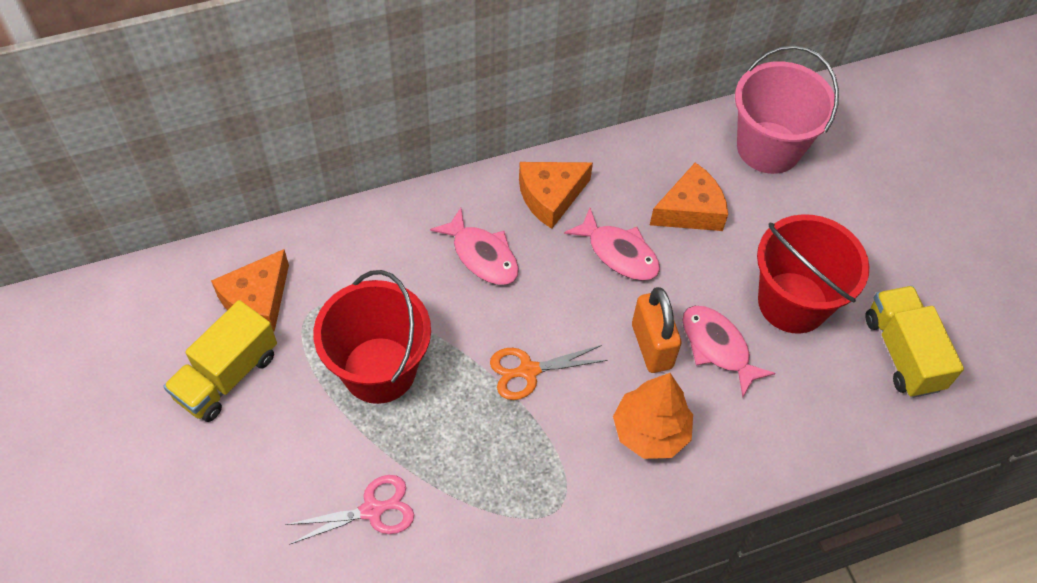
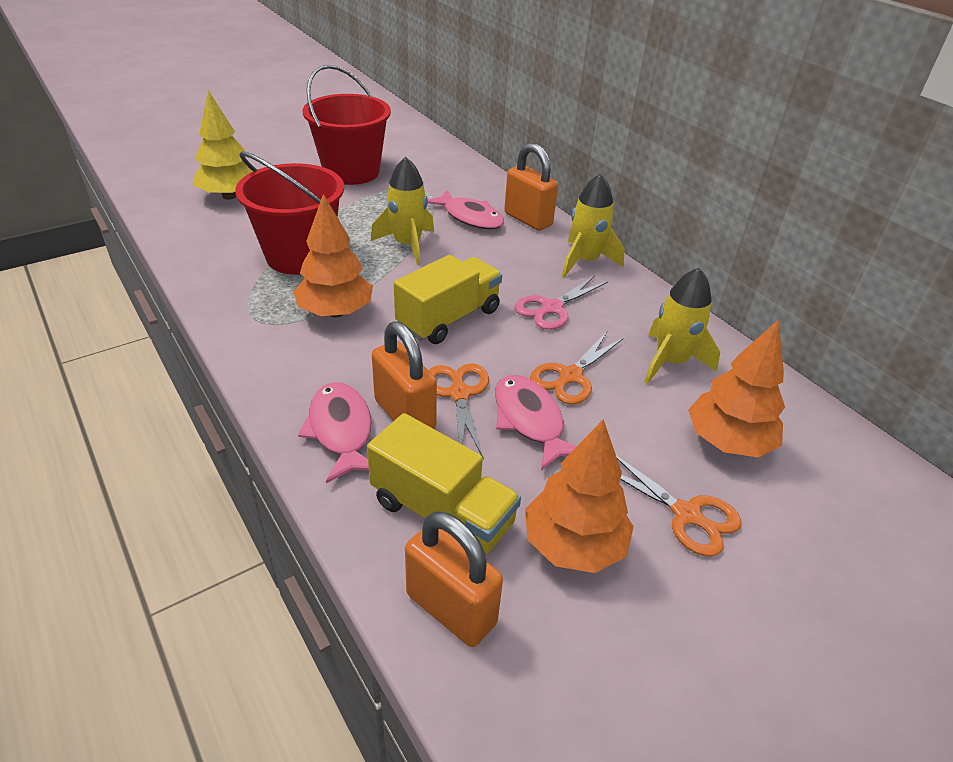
orange cheese: [211,249,289,332] [519,162,593,229] [650,162,728,231] = 3 -> none = 0
orange padlock: [632,287,682,373] = 1 -> [372,321,437,429] [405,512,503,647] [504,143,558,231] = 3
orange scissors: [490,345,608,400] = 1 -> [429,363,489,457] [530,332,624,405] [616,455,741,556] = 3
orange tree: [613,373,693,459] = 1 -> [294,194,373,317] [525,419,634,573] [688,320,785,458] = 3
pink bucket: [735,45,839,174] = 1 -> none = 0
yellow rocket: none = 0 -> [371,157,434,265] [562,173,625,277] [644,268,720,384] = 3
yellow tree: none = 0 -> [194,90,253,200] = 1

